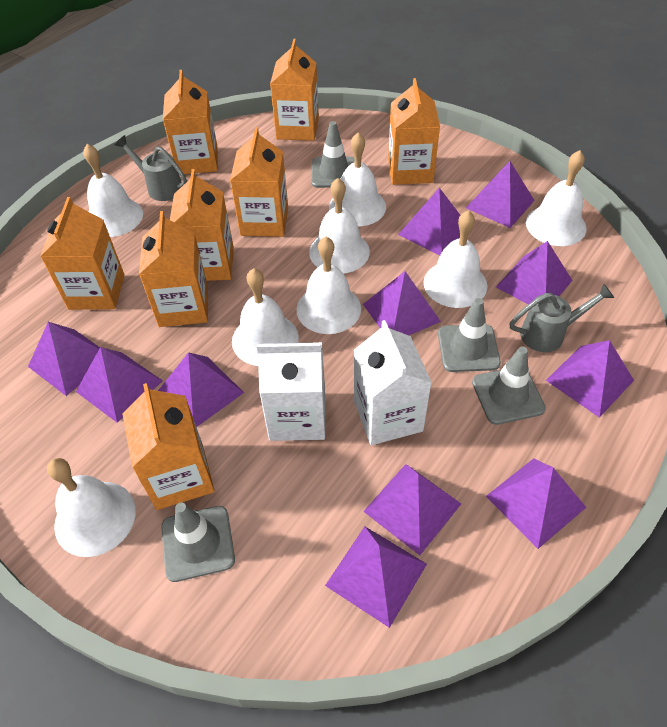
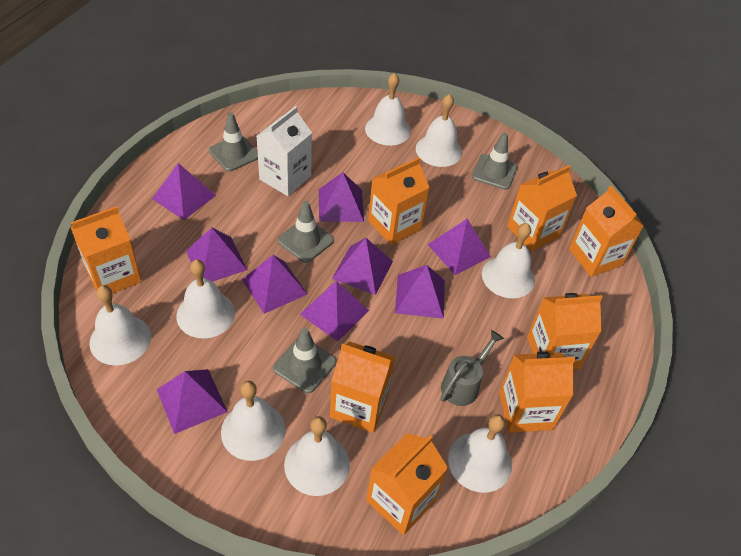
grey watering can: [115,135,187,201] [510,284,614,352] = 2 -> [441,330,504,406] = 1
purple pyramid: [28,322,100,396] [76,347,163,423] [158,352,244,427] [325,526,427,628] [363,271,441,335] [363,464,461,555] [398,188,460,255] [466,161,535,228] [486,458,586,549] [496,241,572,304] [546,340,634,418] = 11 -> [152,163,216,220] [157,369,227,434] [186,228,247,282] [242,255,307,314] [300,281,369,341] [319,172,364,222] [332,238,393,295] [395,265,445,319] [427,219,491,275] = 9
white carton: [257,342,325,441] [354,320,432,445] = 2 -> [257,106,312,196] = 1

